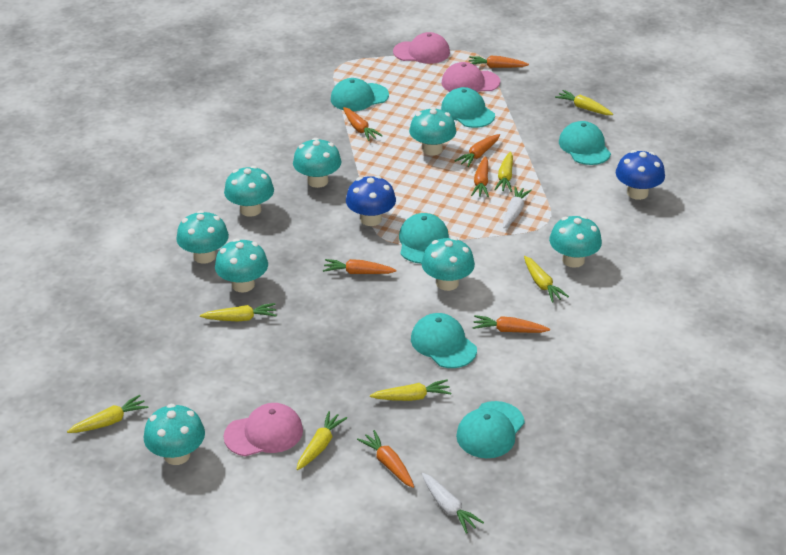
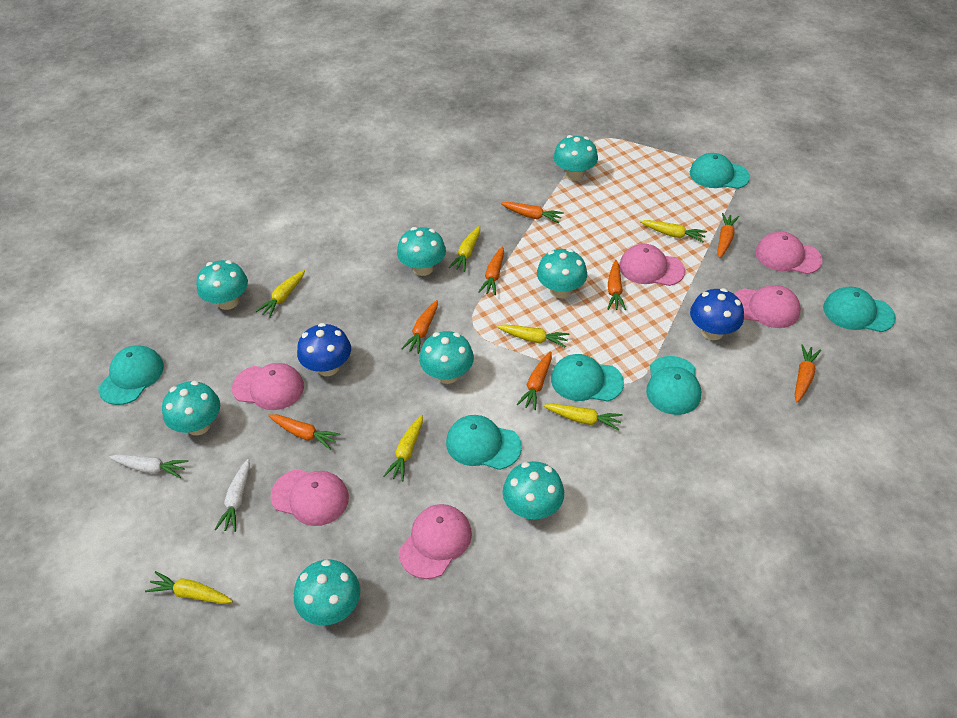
orange carrot: [323,259,397,274] [343,107,383,141] [357,430,414,488] [455,134,500,167] [469,56,529,68] [471,157,489,197] [472,315,550,333] = 7 -> [268,414,340,450] [401,300,438,354] [478,247,504,295] [501,202,564,223] [517,351,552,410] [608,260,626,310] [717,213,739,258] [795,344,821,403] = 8
pink cap: [224,403,303,456] [393,32,450,64] [442,62,500,92] = 3 -> [232,363,304,410] [270,469,349,526] [399,504,472,579] [619,244,685,286] [734,285,801,328] [755,231,822,274] = 6

